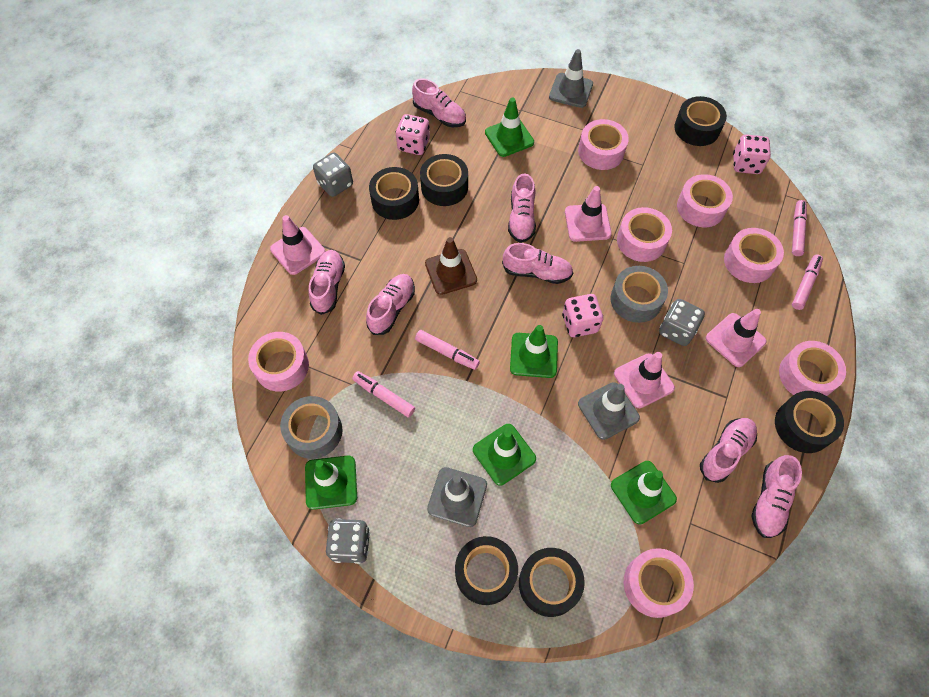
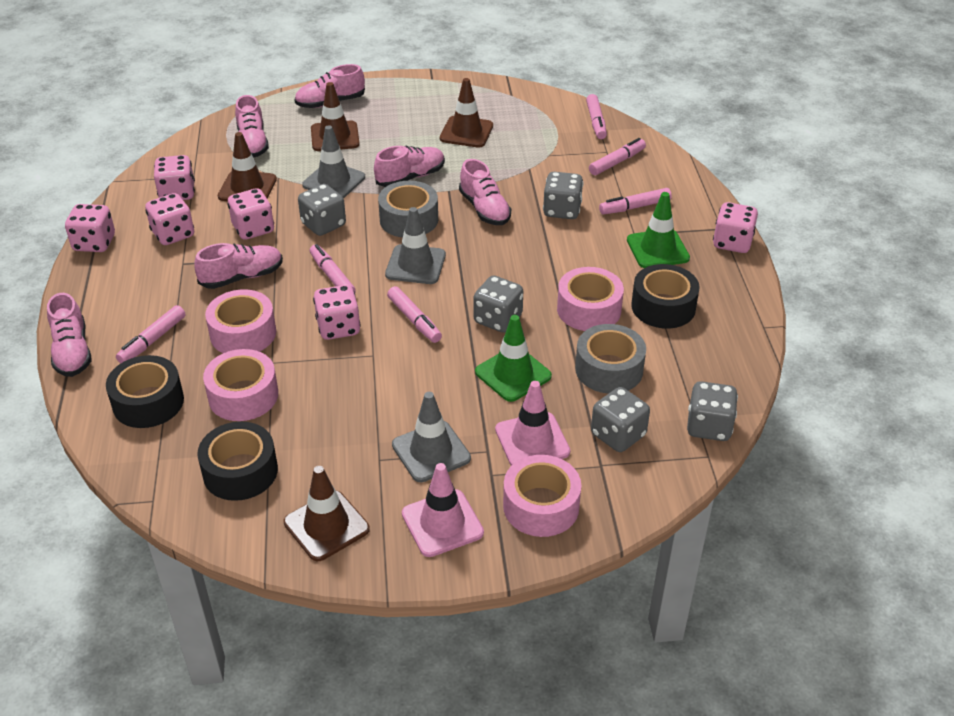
black tape: [369,167,419,220] [420,154,468,206] [455,536,518,605] [519,548,585,617] [675,96,727,146] [775,391,844,453] = 6 -> [106,355,184,428] [197,422,278,501] [631,264,700,329] = 3
brown traffic cone: [425,237,477,295] = 1 -> [218,132,277,201] [284,466,370,561] [311,82,360,151] [440,78,493,148] = 4
green traffic cone: [305,456,357,510] [473,424,536,486] [485,98,534,157] [510,325,558,378] [611,461,677,525] = 5 -> [475,315,552,402] [627,192,690,268] = 2
grey dice: [313,152,353,197] [326,519,370,564] [659,299,705,346] = 3 -> [298,184,346,236] [473,276,523,333] [543,172,583,219] [591,387,650,452] [687,381,738,441] = 5
pink dice: [396,114,430,155] [562,294,603,337] [733,135,771,174] = 3 -> [65,204,115,252] [145,193,194,245] [154,155,195,200] [228,188,274,240] [313,285,361,340] [713,202,758,253] = 6
pink marker: [352,371,415,418] [415,330,480,370] [792,200,807,256] [792,254,823,310] = 4 -> [116,305,185,363] [310,244,356,292] [387,286,442,343] [586,94,607,139] [589,138,646,175] [599,188,672,214] = 6
pink shoe: [308,250,345,315] [366,274,415,335] [412,78,466,127] [502,243,573,284] [508,173,536,243] [700,418,757,483] [752,455,802,538] = 7 -> [47,293,92,377] [194,243,283,289] [235,95,269,158] [294,64,365,108] [374,146,445,187] [459,159,511,225] = 6
pink tape: [248,332,309,391] [578,119,629,170] [617,207,672,262] [624,548,694,618] [677,174,733,227] [724,228,784,283] [779,341,846,396] = 7 -> [203,349,278,421] [205,289,276,353] [503,455,581,537] [557,267,624,331] = 4
pink traffic cone: [270,215,326,275] [565,186,612,242] [614,352,675,408] [706,309,767,367] = 4 -> [402,463,484,557] [495,381,570,466] = 2

